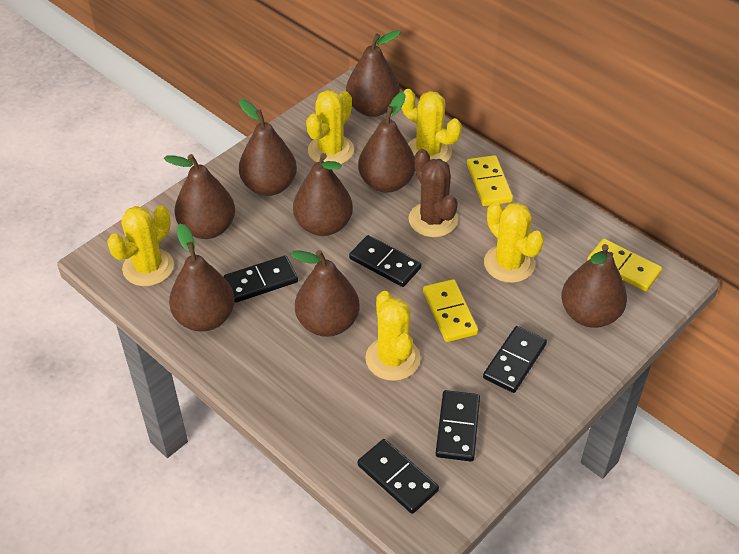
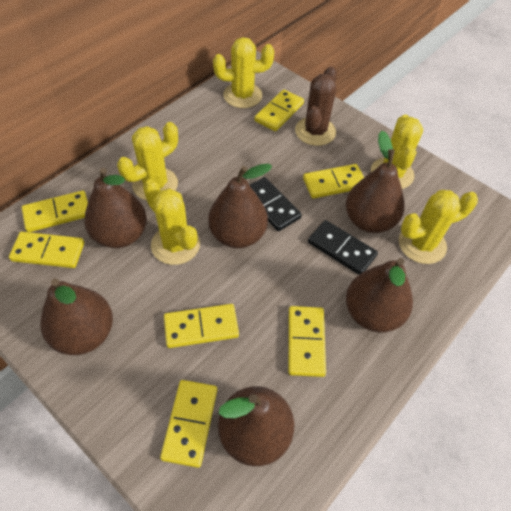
black domino: [224,255,298,303] [349,235,422,287] [358,439,439,514] [436,390,480,462] [483,326,547,393] = 5 -> [249,177,302,231] [308,220,378,275] = 2
brown pear: [164,154,235,239] [169,224,235,332] [239,99,297,196] [291,250,359,337] [293,153,353,236] [346,30,401,117] [358,92,415,193] [561,244,627,328] = 8 -> [40,278,113,355] [84,168,147,248] [208,164,272,248] [218,386,294,466] [346,131,405,233] [346,258,413,332] = 6
yellow domino: [423,279,478,342] [467,155,513,206] [587,239,662,291] = 3 -> [9,232,84,268] [22,191,88,232] [160,380,217,468] [164,304,239,348] [254,90,304,131] [288,306,326,377] [303,164,364,199] = 7

